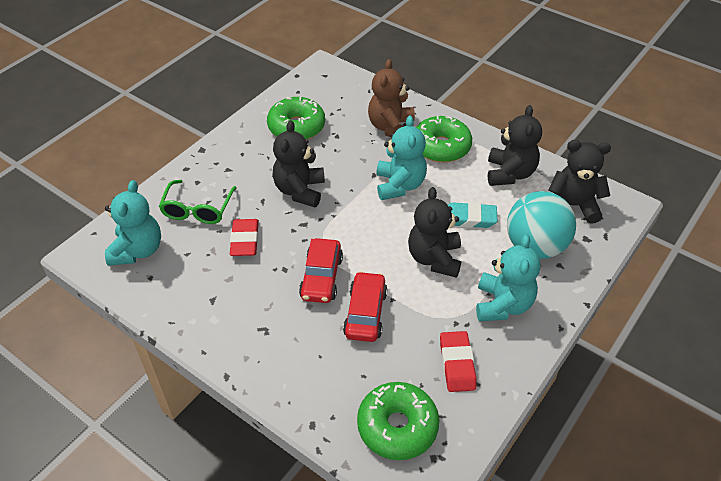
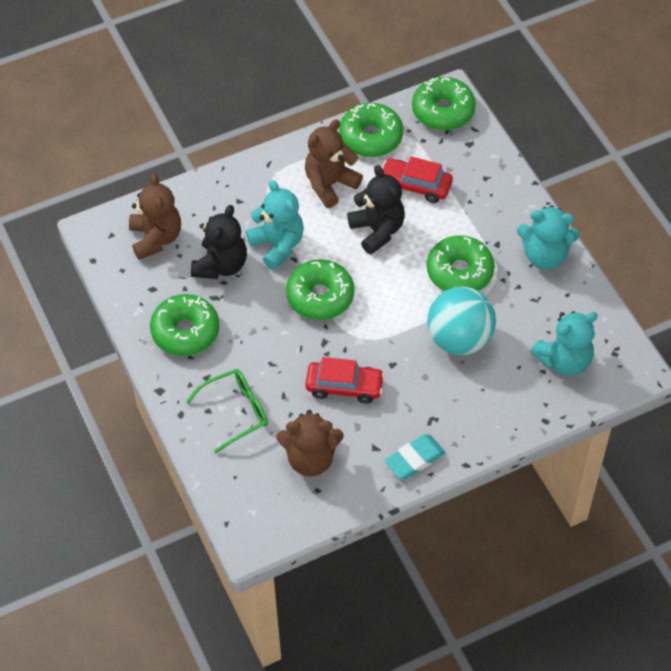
black teddy bear: [273,120,325,207] [408,187,461,278] [488,105,542,186] [549,140,611,224] = 4 -> [191,205,247,279] [347,165,405,255] = 2
brown teddy bear: [368,59,415,137] = 1 -> [129,173,181,260] [277,410,344,477] [305,119,363,208] = 3
green donut: [267,97,325,139] [357,382,439,460] [416,116,472,162] = 3 -> [150,294,219,356] [286,259,354,320] [339,103,403,157] [412,77,476,130] [427,235,495,291] = 5
red eraser: [230,219,259,256] [440,331,477,392] = 2 -> none = 0

